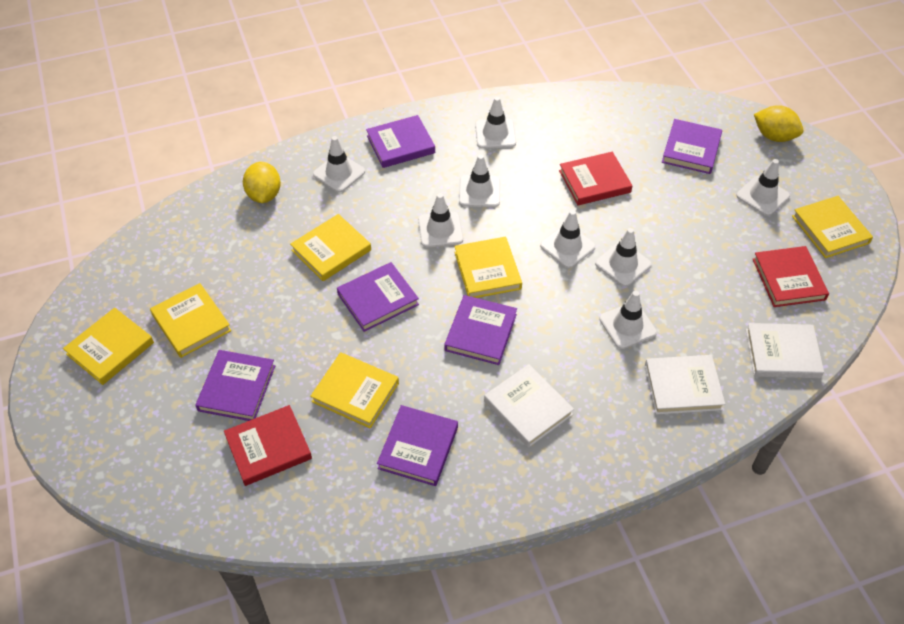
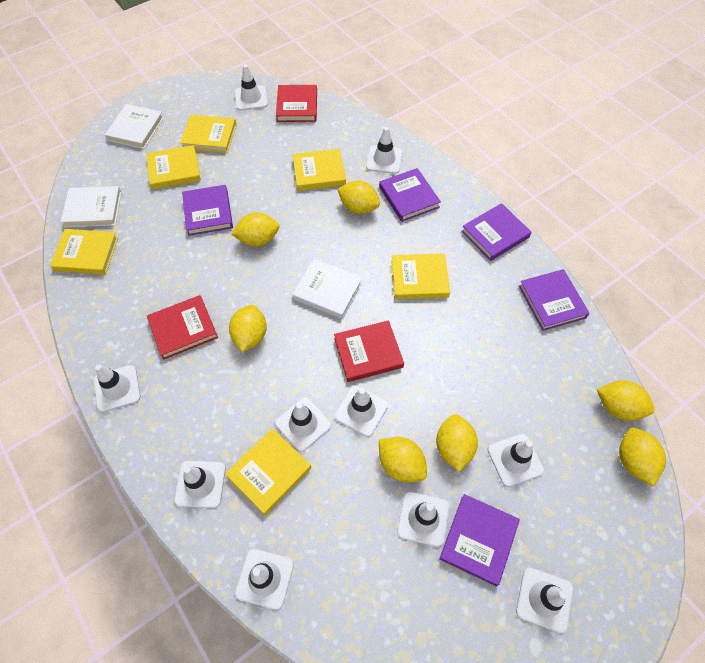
purple book: [195,350,275,421] [337,262,419,332] [366,115,435,168] [377,405,458,486] [444,295,517,365] [662,119,722,174] = 6 -> [182,185,233,236] [379,168,441,222] [439,494,520,586] [461,203,532,261] [519,269,590,331] = 5
white traffic cone: [313,136,365,192] [418,193,463,248] [459,155,500,207] [475,97,516,149] [540,210,596,268] [595,228,652,287] [599,291,657,349] [736,159,790,216] = 8 -> [94,364,141,412] [174,461,226,508] [235,64,268,111] [235,549,294,610] [275,397,331,452] [334,385,388,437] [366,127,403,174] [397,492,449,547] [488,434,544,487] [516,567,573,633] = 10
yellow lemon: [243,162,281,203] [754,105,803,142] = 2 -> [229,305,267,352] [231,212,280,247] [337,181,380,214] [379,437,427,482] [436,414,478,472] [597,380,655,421] [619,428,666,486] = 7

